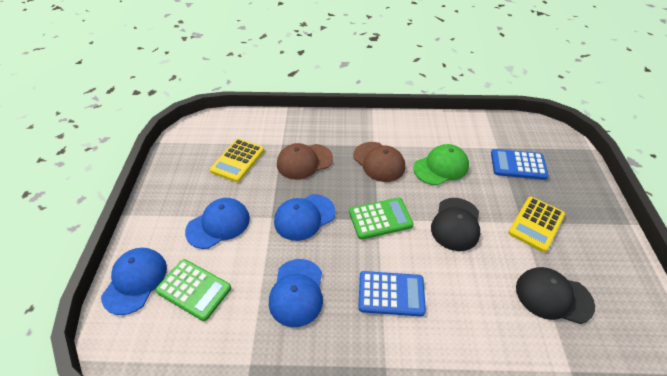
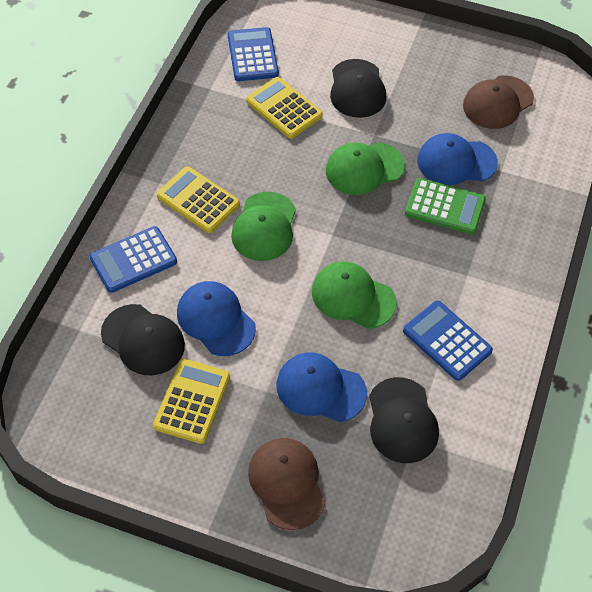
black cap: [431,198,480,251] [516,267,595,324] = 2 -> [101,304,185,375] [330,59,386,118] [369,377,439,463] = 3
blue calculator: [358,271,426,316] [491,149,549,180] = 2 -> [90,226,177,293] [228,27,279,81] [403,301,493,381] = 3
blue cap: [101,248,167,315] [185,198,250,249] [269,259,323,327] [274,194,336,241] = 4 -> [177,281,256,356] [276,352,367,422] [417,133,498,185] = 3
green calculator: [155,259,231,321] [349,198,414,240] = 2 -> [405,178,486,234] = 1
green cap: [413,144,469,185] = 1 -> [231,192,296,261] [312,261,397,329] [326,142,405,195] = 3
yellow calculator: [210,138,264,182] [508,196,565,252] = 2 -> [153,359,230,444] [157,166,240,233] [246,77,323,139] = 3

